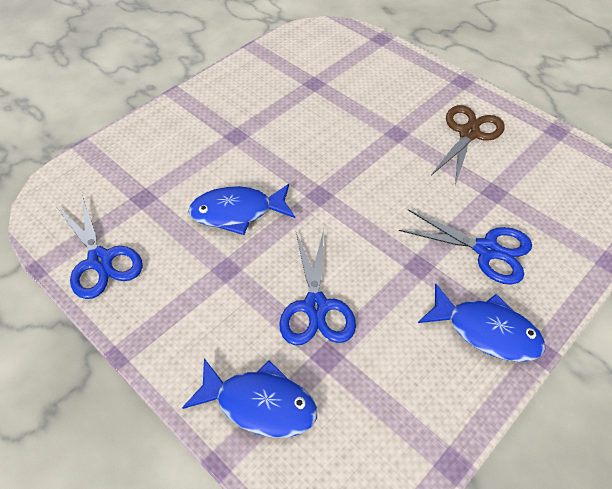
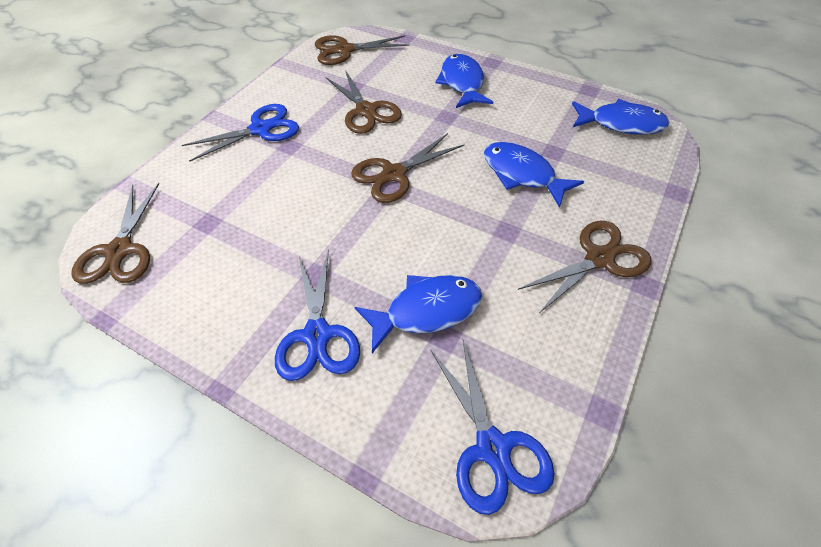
blue fish: [182,358,317,438] [188,184,295,235] [418,283,545,362] = 3 -> [355,275,482,353] [435,54,493,108] [484,142,584,208] [572,99,669,135] = 4
brown scissors: [431,105,505,185] = 1 -> [71,183,159,284] [315,35,410,65] [326,70,402,134] [351,133,465,203] [518,221,651,313] = 5

